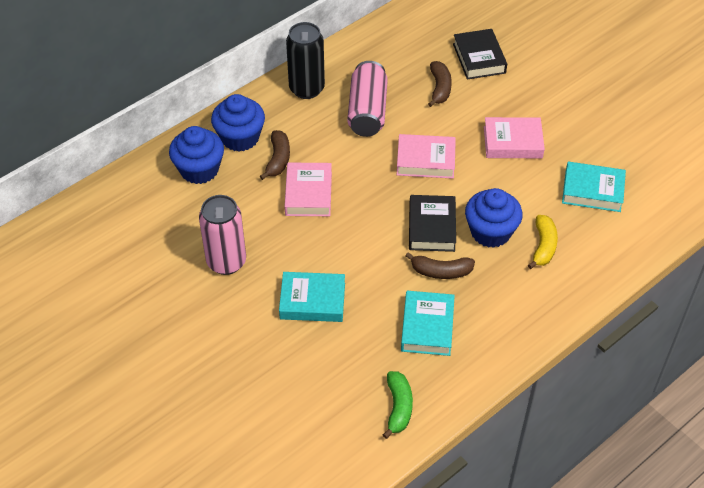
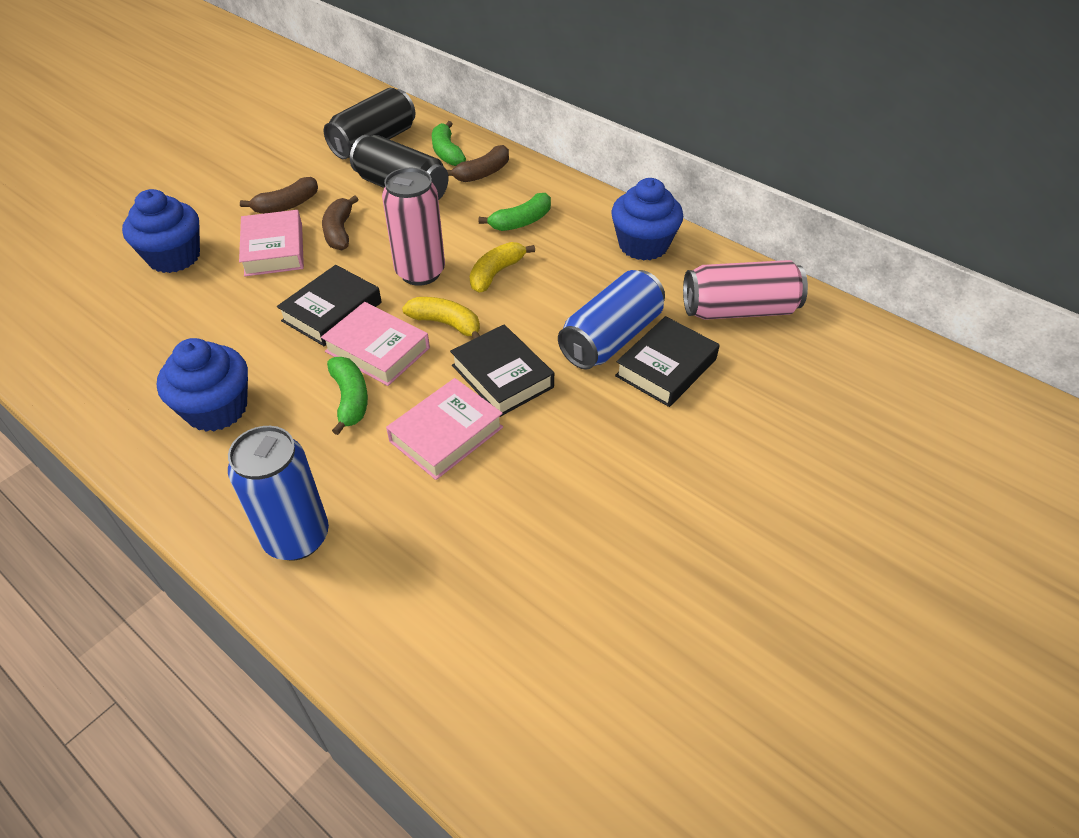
black book: [409,195,456,252] [453,29,507,80] = 2 -> [277,265,382,346] [450,324,554,417] [615,316,720,407] = 3
black can: [286,22,325,99] = 1 -> [324,88,415,160] [350,135,449,200] = 2
blue can: none = 0 -> [228,426,329,561] [558,270,665,370] = 2
green banana: [383,371,413,439] = 1 -> [327,357,368,435] [432,121,466,166] [478,193,551,231] = 3
turquoise book: [279,272,345,322] [401,291,455,356] [562,162,626,212] = 3 -> none = 0
yellow banana: [528,215,558,269] = 1 -> [402,297,480,339] [470,242,535,293] = 2

